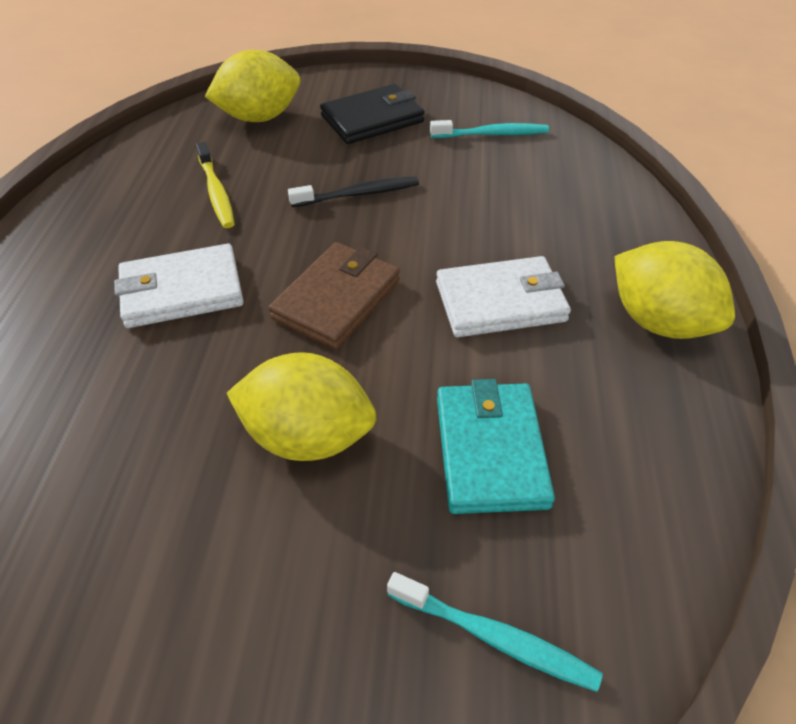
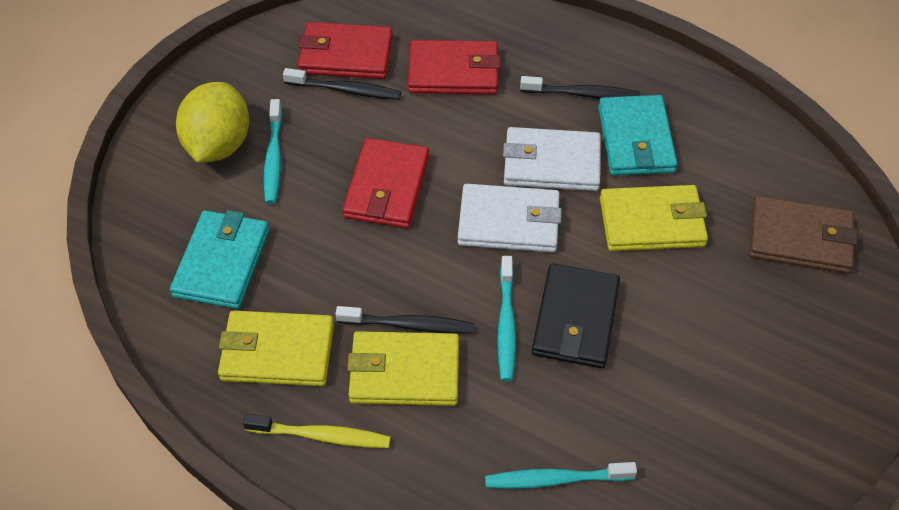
black toothbrush: [288,177,419,207] = 1 -> [283,68,401,100] [336,306,474,333] [520,76,640,99] = 3
red wallet: none = 0 -> [298,22,393,79] [343,138,429,228] [408,40,501,94] = 3
turquoise toothbrush: [387,572,603,692] [430,120,549,138] = 2 -> [264,99,282,204] [485,462,637,489] [497,256,516,381] = 3
turquoise wallet: [437,379,555,514] = 1 -> [170,210,269,309] [598,95,678,176] = 2
yellow lemon: [205,50,300,122] [227,352,377,461] [614,241,735,339] = 3 -> [176,82,249,163] = 1
yellow wallet: none = 0 -> [218,310,334,386] [347,331,459,406] [600,185,708,251] = 3

